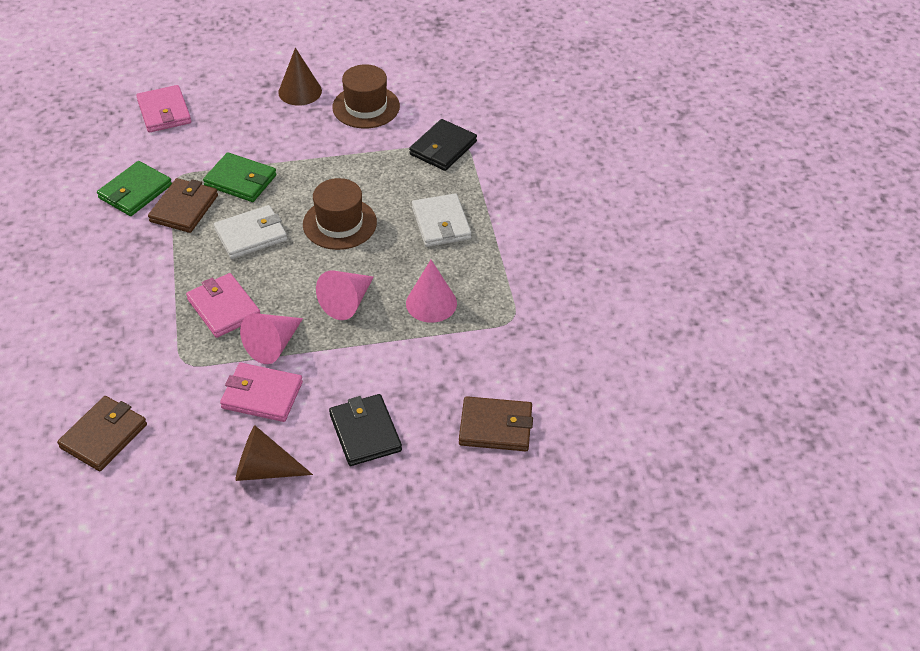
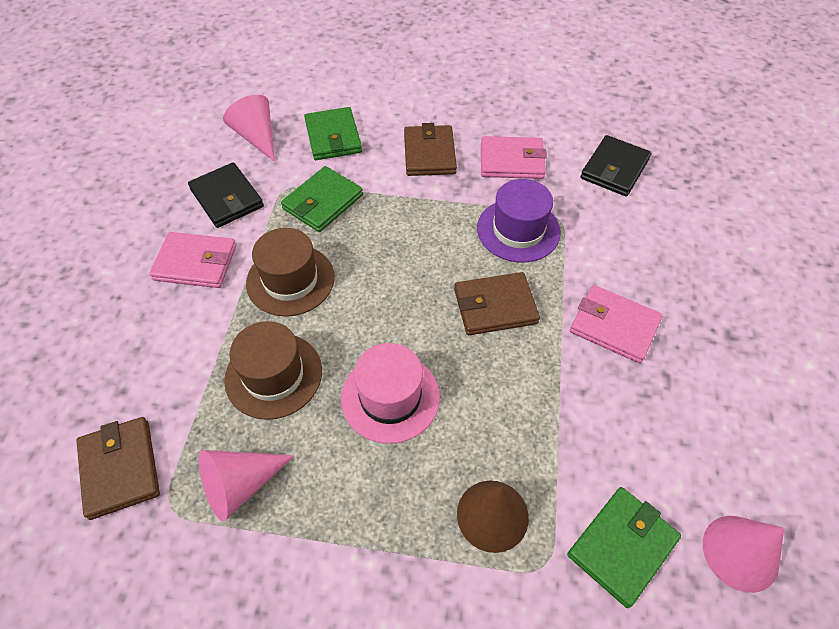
brown cone: [235,425,313,481] [278,48,322,106] = 2 -> [457,480,529,553] = 1
green wallet: [97,161,172,216] [203,152,277,202] = 2 -> [281,166,363,232] [304,107,362,160] [567,487,681,608] = 3
pink hat: none = 0 -> [341,343,440,443] = 1
purple hat: none = 0 -> [477,179,561,263] = 1
white wallet: [214,205,287,259] [412,193,472,247] = 2 -> none = 0

